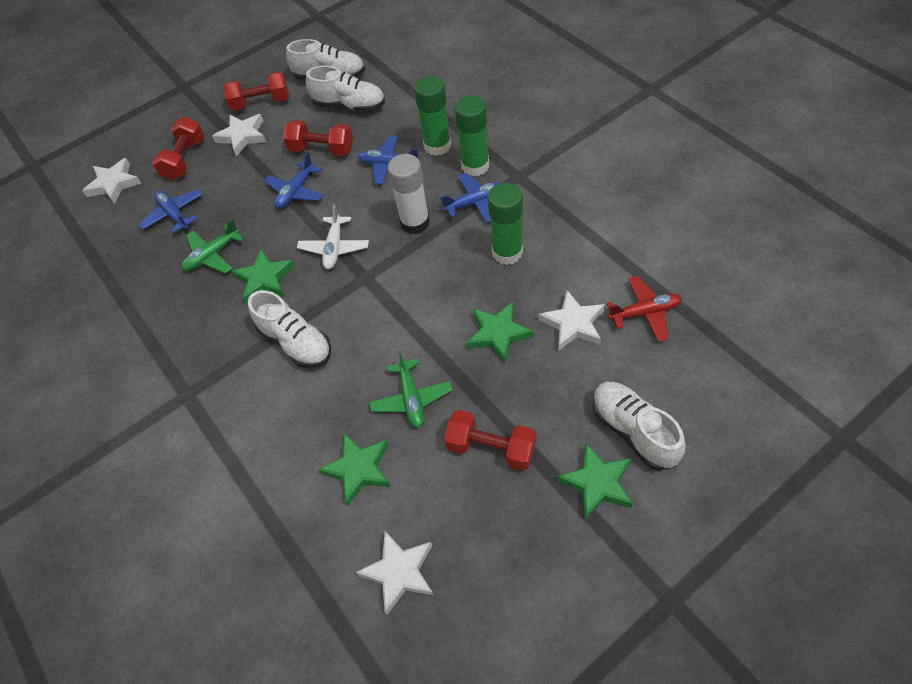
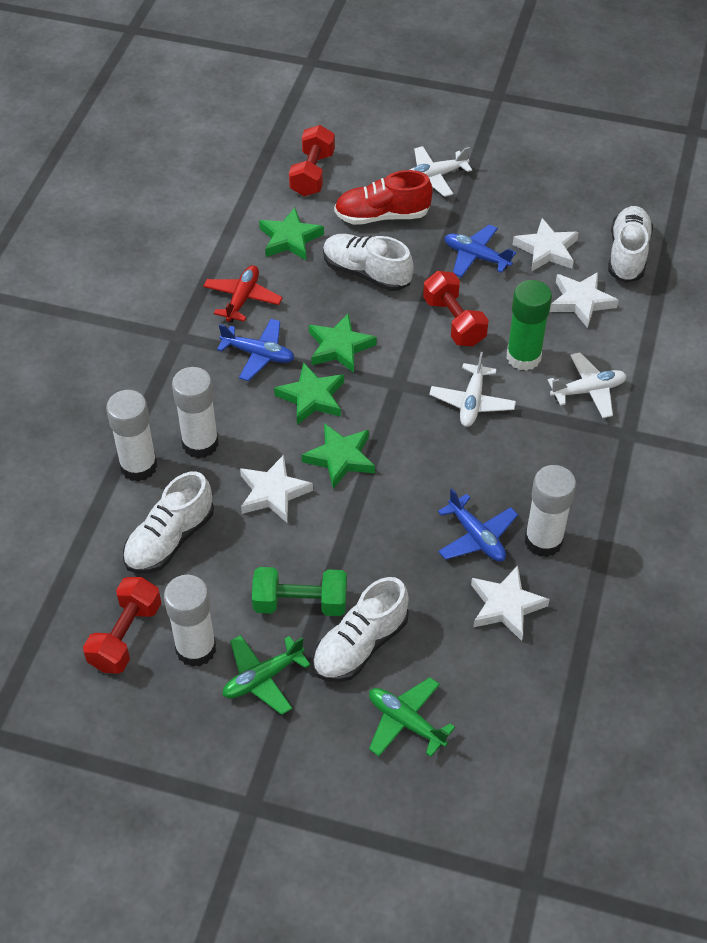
blue plane: [139,189,203,233] [264,153,324,209] [358,136,420,185] [440,173,501,223] = 4 -> [217,319,294,381] [438,488,518,562] [445,225,516,277] = 3
green dumbbell: none = 0 -> [252,567,347,616] = 1
green glue stick: [414,76,451,156] [455,96,489,176] [488,183,523,265] = 3 -> [506,280,552,371] = 1
red dumbbell: [152,117,205,180] [223,71,289,111] [283,120,353,156] [444,410,536,471] = 4 -> [83,577,161,674] [289,125,335,196] [423,271,489,346] = 3
red shoe: none = 0 -> [334,170,433,225] = 1
white glue stick: [388,154,430,234] = 1 -> [106,390,158,482] [164,575,216,667] [172,367,219,458] [525,465,576,557] = 4
white plane: [297,205,369,269] = 1 -> [410,146,472,197] [429,352,516,427] [548,353,627,418] = 3

